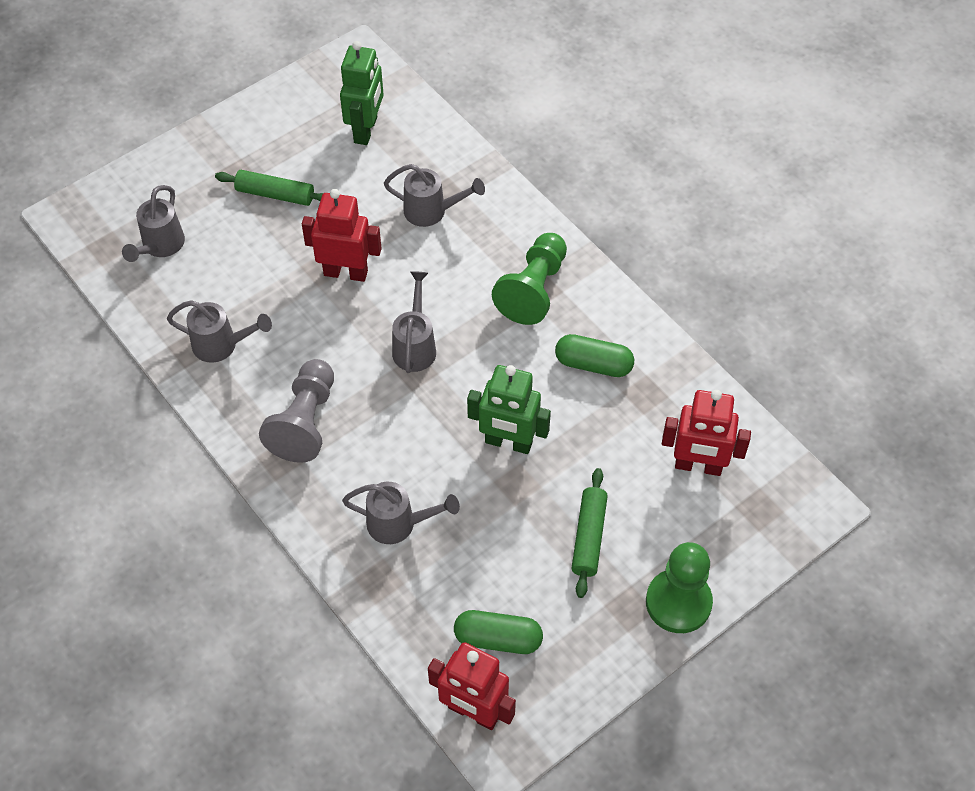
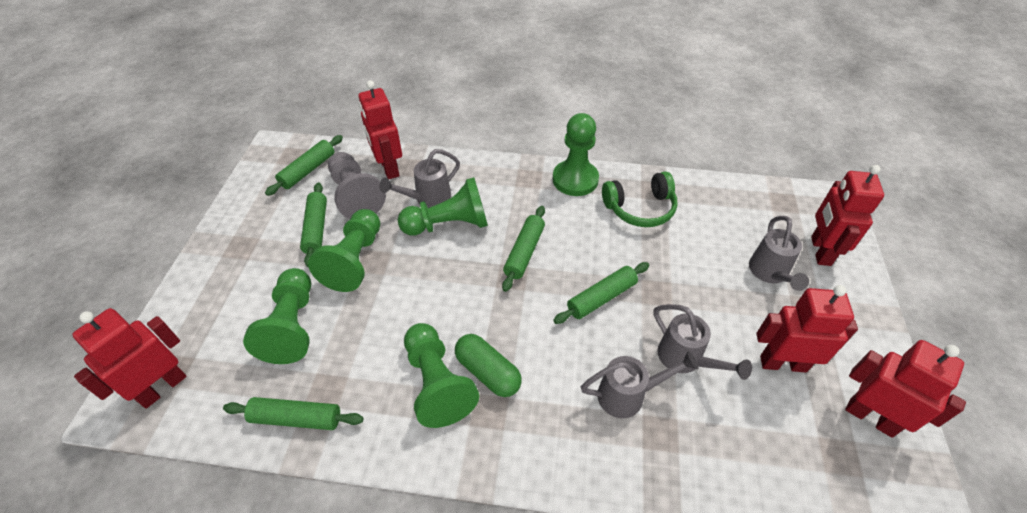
green capsule: [454,610,543,654] [555,334,634,377] = 2 -> [455,334,522,397] = 1
green headphones: none = 0 -> [602,171,677,227] = 1
green pawn: [492,233,567,325] [646,542,713,633] = 2 -> [243,268,311,364] [308,209,380,292] [398,177,488,235] [404,323,479,428] [553,113,599,196] = 5
green robot: [340,41,384,145] [467,365,551,454] = 2 -> none = 0
green rolling pin: [215,170,323,206] [572,468,608,598] = 2 -> [223,397,363,430] [265,135,343,196] [300,183,327,267] [502,206,545,292] [553,262,649,324] = 5
grey watering can: [122,185,185,262] [167,300,272,363] [342,482,460,544] [384,164,485,227] [392,271,436,373] = 5 -> [380,149,460,208] [581,351,699,418] [653,304,752,380] [749,216,809,291] = 4
red robot: [302,189,382,282] [428,642,516,730] [662,390,751,476] = 3 -> [72,308,187,409] [359,80,402,179] [756,285,858,372] [811,165,884,266] [845,340,966,438] = 5

